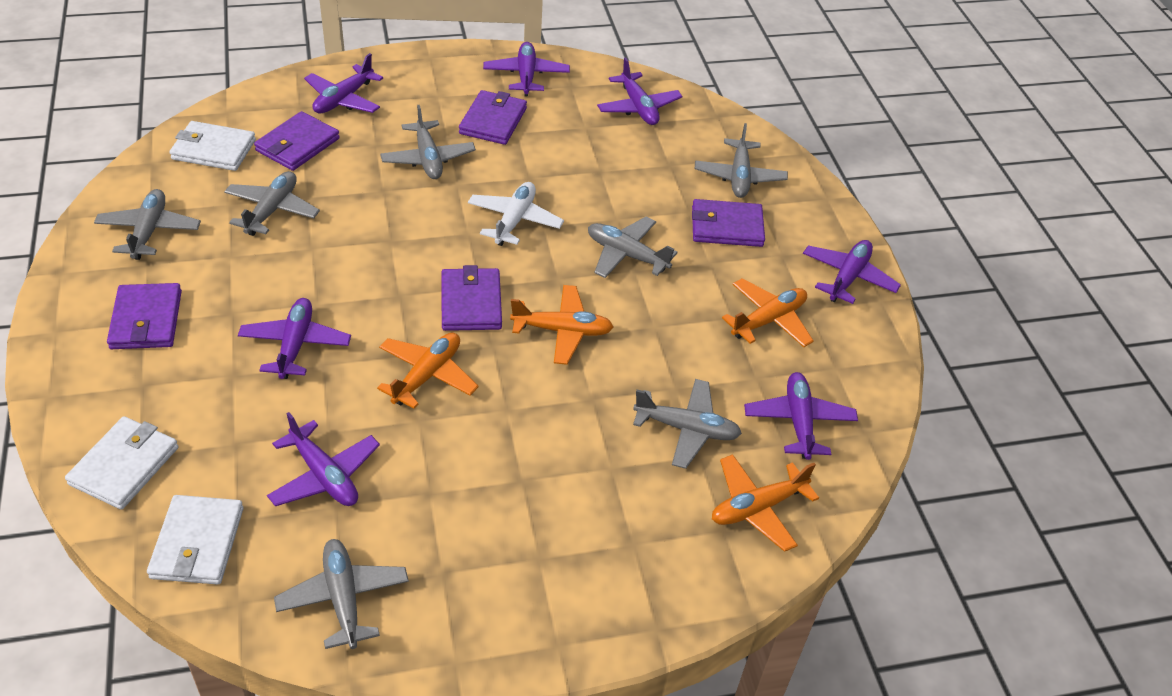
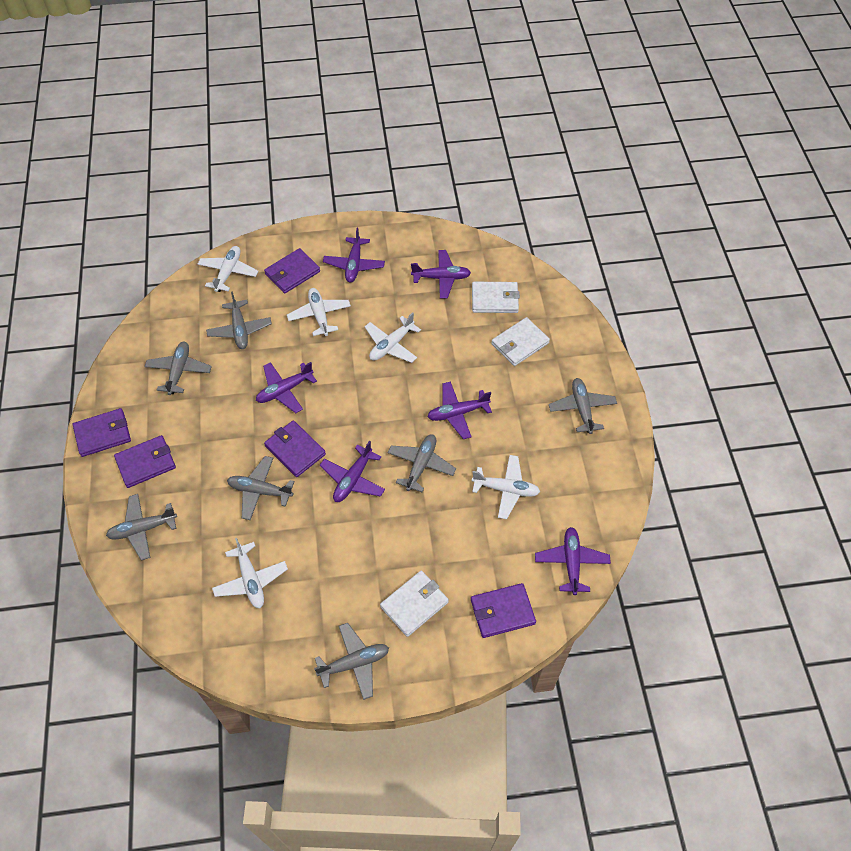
orange plane: [377,333,479,409] [510,285,613,365] [712,454,819,552] [722,279,814,347] = 4 -> none = 0
purple plane: [238,298,351,379] [267,412,380,506] [304,53,383,114] [483,42,570,97] [597,57,682,125] [744,372,858,460] [803,240,901,304] = 7 -> [256,362,317,413] [320,441,385,502] [323,228,385,283] [411,250,471,299] [427,381,492,439] [535,527,611,595] = 6
white plane: [468,182,564,246] = 1 -> [198,246,258,292] [212,538,288,608] [287,288,351,336] [365,312,421,363] [472,455,540,519] = 5

